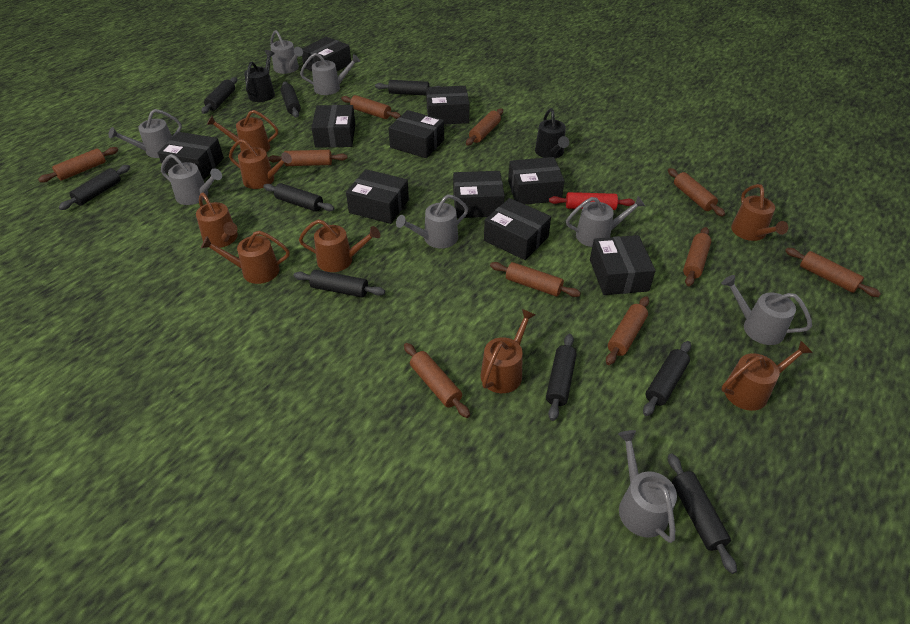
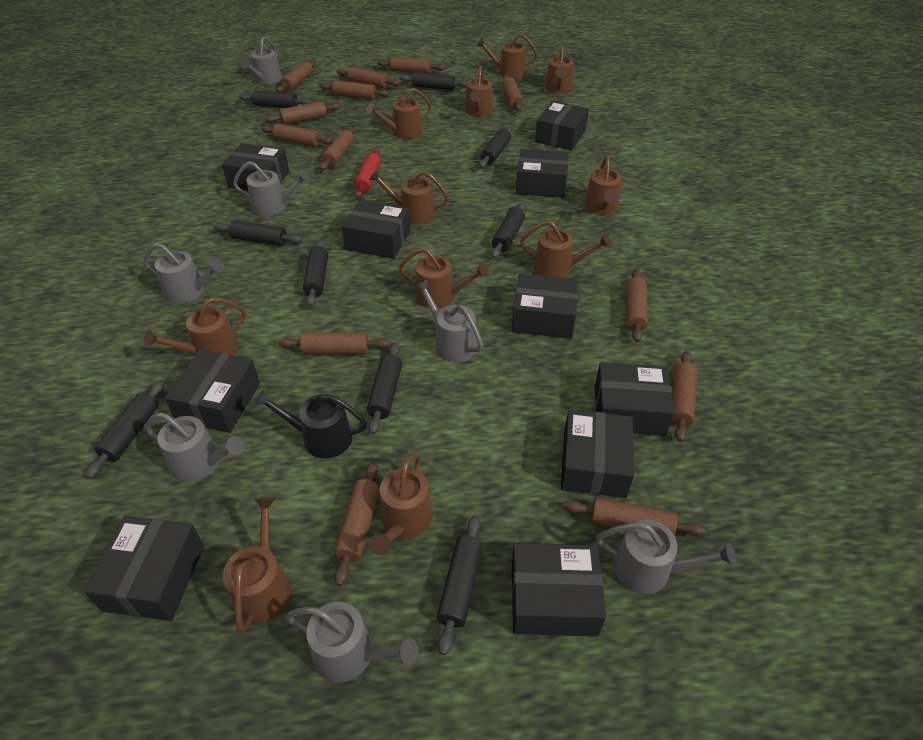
black watering can: [244,50,275,102] [535,108,569,158] = 2 -> [254,389,367,459] = 1
brown rolling pin: [38,147,118,183] [268,150,348,166] [341,95,401,119] [404,343,470,418] [466,108,503,146] [490,262,581,297] [606,296,649,365] [668,168,725,216] [683,227,711,286] [785,248,881,297] = 10 -> [261,124,333,147] [265,101,340,124] [277,60,316,92] [278,332,391,354] [320,80,389,100] [320,127,356,171] [334,461,380,586] [336,67,400,88] [377,57,445,73] [502,75,523,112] [564,497,705,536] [626,269,648,342] [671,351,697,442] = 13
brown watering can: [196,193,238,248] [201,231,290,284] [207,110,278,153] [229,139,292,189] [299,219,380,272] [481,309,535,393] [721,341,812,411] [731,184,788,241] = 8 -> [144,298,246,356] [223,497,291,633] [366,88,431,139] [369,170,449,224] [370,453,433,555] [399,248,489,308] [465,65,493,117] [476,33,538,78] [520,220,611,278] [545,44,574,94] [584,156,622,215] = 11
grey watering can: [109,109,182,158] [161,154,222,205] [270,30,303,74] [300,53,360,95] [396,194,468,248] [566,196,645,247] [618,430,677,543] [722,275,812,345] = 8 -> [144,243,224,304] [145,413,244,482] [233,161,310,216] [240,36,282,85] [286,602,419,682] [414,280,483,362] [596,520,736,594] = 7

